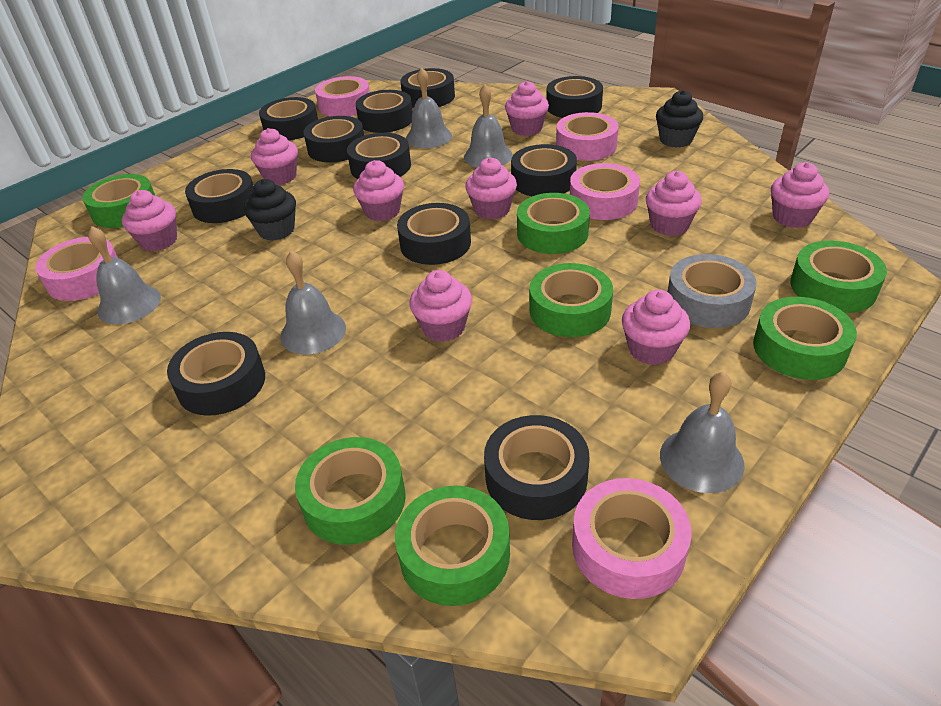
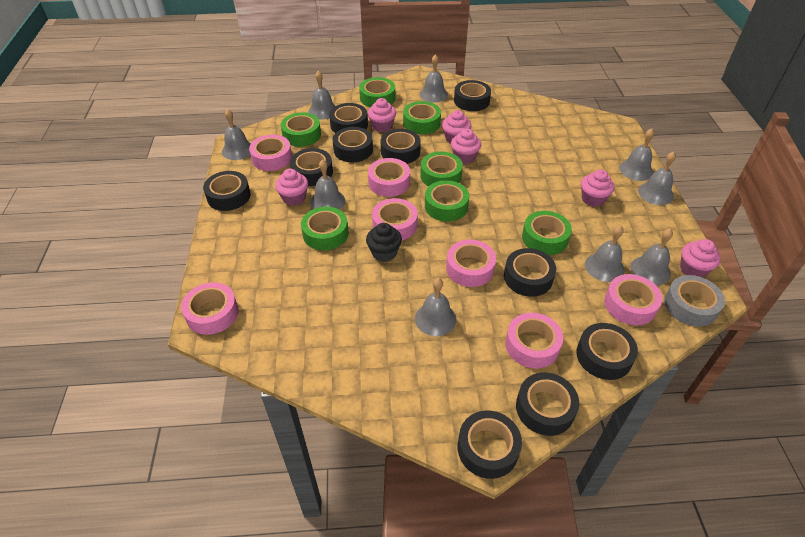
black cupcake: [244,179,296,241] [656,90,703,148] = 2 -> [366,223,402,262] = 1
black tape: [167,332,265,416] [185,169,254,223] [259,97,318,140] [303,116,364,162] [347,133,411,179] [355,90,413,133] [397,203,471,265] [400,68,455,108] [484,415,590,520] [511,144,577,196] [547,76,603,118] = 11 -> [203,171,250,211] [290,148,333,186] [329,103,368,133] [333,127,373,162] [381,129,421,164] [454,80,491,111] [458,411,522,479] [504,248,556,297] [516,372,579,436] [576,323,638,380] = 10
grey bell: [88,226,161,324] [280,251,346,355] [406,68,452,148] [464,84,513,168] [660,372,745,493] = 5 -> [222,109,251,160] [308,70,335,120] [310,159,345,210] [415,278,457,336] [419,54,448,103] [585,225,624,282] [619,129,654,181] [630,229,673,285] [638,152,676,205] = 9
pink cupcake: [122,190,177,252] [251,128,298,185] [353,160,404,221] [409,270,472,342] [465,158,517,220] [505,81,549,136] [622,290,690,365] [646,171,702,236] [771,162,829,228] = 9 -> [275,169,308,206] [368,98,396,132] [442,110,471,144] [451,129,481,164] [581,170,615,207] [680,239,721,278] = 6
pink tape: [35,237,118,301] [315,76,370,117] [556,112,619,161] [570,163,640,220] [572,478,692,599] = 5 -> [181,282,239,335] [249,135,292,171] [368,158,410,197] [372,198,418,240] [446,240,496,287] [505,313,563,369] [604,274,662,325] = 7

